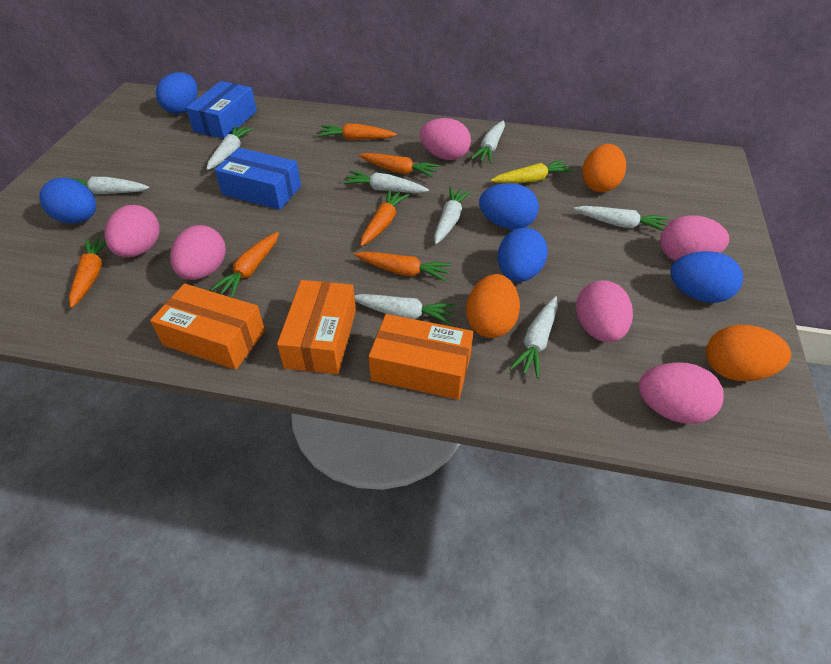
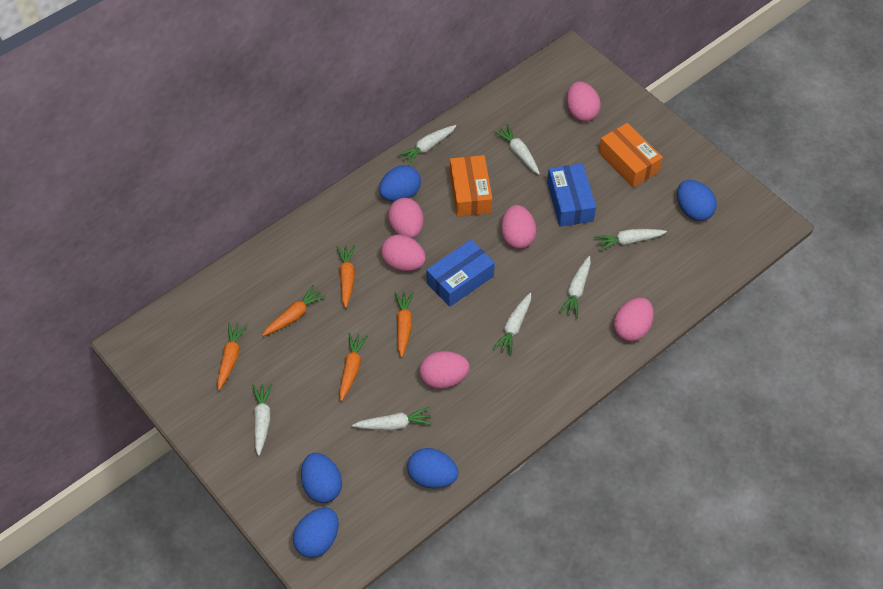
orange box: [150,284,265,370] [277,280,356,374] [368,314,473,400] = 3 -> [450,155,492,217] [599,123,663,187] = 2
orange carrot: [69,238,106,308] [210,232,279,298] [318,123,397,140] [354,251,452,282] [359,153,439,178] [360,189,409,246] = 6 -> [217,322,247,390] [262,285,326,336] [336,245,355,308] [339,333,368,401] [394,292,414,357] = 5
orange egg: [466,274,520,338] [582,144,626,192] [706,325,791,381] = 3 -> none = 0
white carrot: [70,177,149,194] [206,125,254,170] [343,171,429,193] [354,294,456,325] [434,187,471,244] [471,120,505,163] [510,296,558,379] [574,206,668,231] = 8 -> [252,384,273,456] [352,407,433,430] [397,125,456,166] [492,293,531,356] [493,124,540,175] [559,256,591,318] [594,229,667,251] = 7
yellow carrot: [491,160,573,183] = 1 -> none = 0

